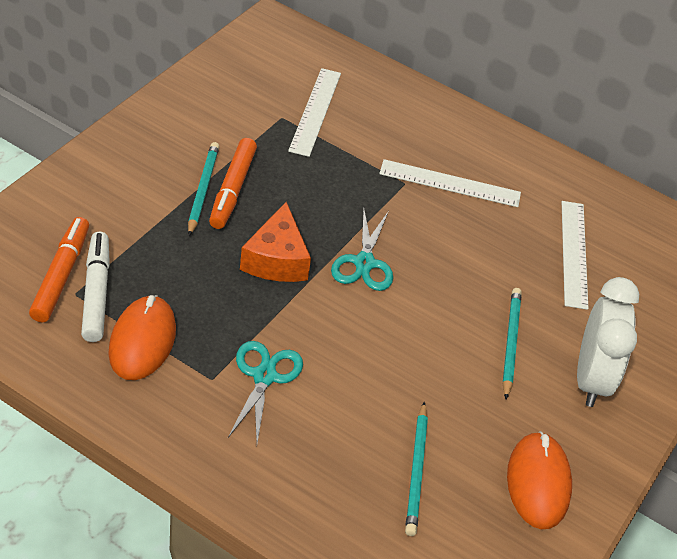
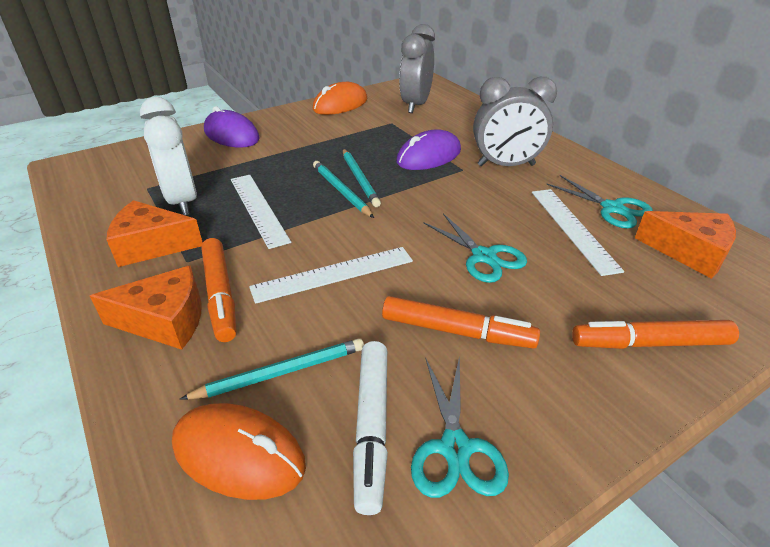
grey clock: none = 0 -> [399,24,435,113] [473,77,557,166] = 2
orange cheese: [240,202,311,282] = 1 -> [90,265,202,350] [107,200,203,267] [635,211,736,279] = 3
orange marker: [29,217,89,322] [209,138,257,229] = 2 -> [201,238,236,342] [382,296,540,349] [572,320,739,349] = 3
purple mouse: none = 0 -> [204,106,260,148] [396,129,461,170] = 2
turquoise scissors: [228,341,303,443] [331,208,393,291] = 2 -> [411,355,509,498] [424,213,527,283] [546,175,653,228] = 3

